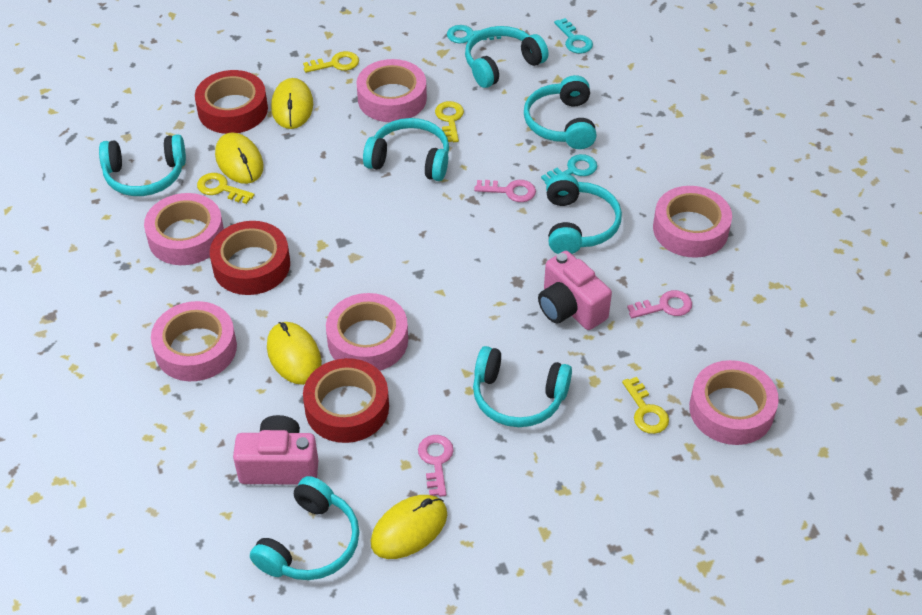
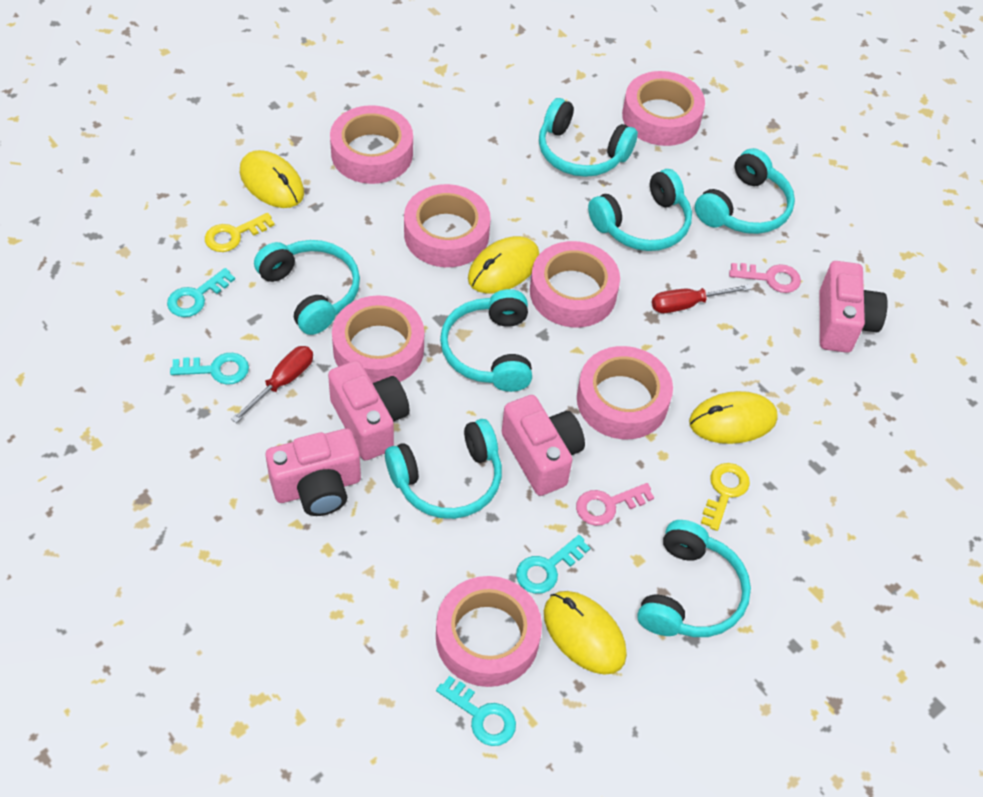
pink camera: [233,415,318,484] [538,251,612,330] = 2 -> [266,429,361,516] [328,361,410,460] [502,395,585,496] [820,261,888,353] = 4
pink key: [418,435,454,497] [474,180,536,202] [627,290,692,318] = 3 -> [576,483,654,526] [729,263,801,293] = 2
pink tape: [144,193,224,265] [151,301,237,381] [326,293,408,371] [357,59,427,122] [653,186,732,258] [689,360,779,445] = 6 -> [330,105,413,184] [332,295,424,383] [404,184,491,267] [436,576,542,687] [530,241,620,327] [577,346,673,439] [622,71,705,146] = 7
red screwdriver: none = 0 -> [231,346,313,423] [652,284,751,313] = 2
red tape: [195,70,268,134] [210,221,290,295] [303,358,389,443] = 3 -> none = 0
turquoise key: [447,25,501,44] [541,154,597,185] [554,18,593,53] = 3 -> [167,268,235,317] [170,353,249,385] [436,676,516,746] [516,535,590,594] = 4
yellow key: [197,173,254,204] [303,51,359,73] [435,101,464,142] [622,377,669,434] = 4 -> [205,213,275,252] [701,463,750,531] = 2

